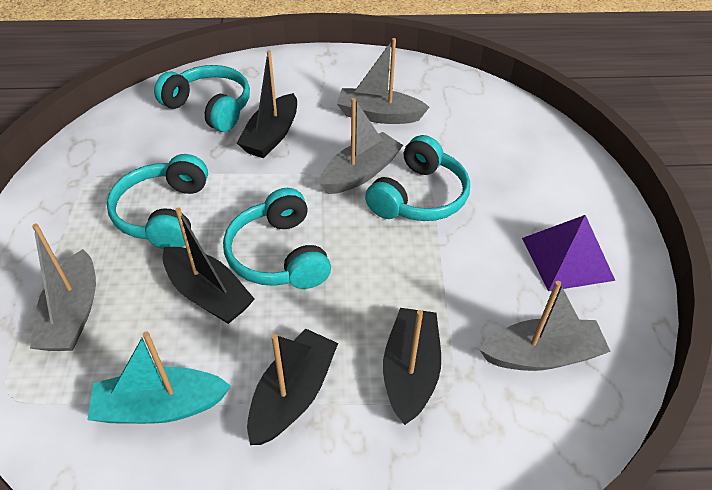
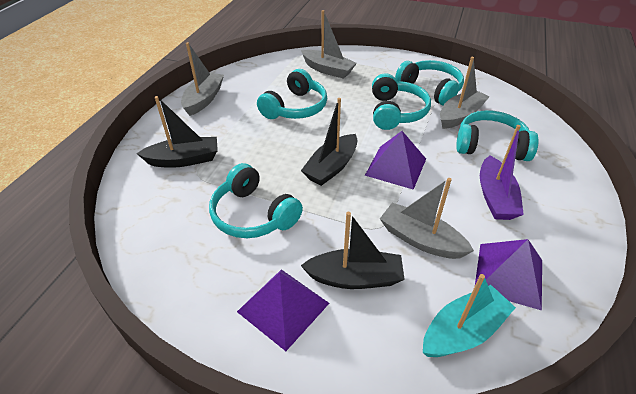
black boat: [162,208,255,324] [237,50,297,158] [247,328,338,445] [383,308,441,425] = 4 -> [136,96,218,168] [301,98,357,186] [301,212,405,289] = 3
purple boat: none = 0 -> [480,125,524,220] = 1
purple pyramid: [522,215,615,291] = 1 -> [237,269,329,351] [365,131,426,190] [475,239,542,311] = 3
turquoise headphones: [107,154,208,249] [154,65,250,132] [223,188,331,289] [365,135,470,221] = 4 -> [209,163,303,238] [257,69,327,119] [372,73,431,130] [395,60,464,106] [456,110,539,161] = 5

